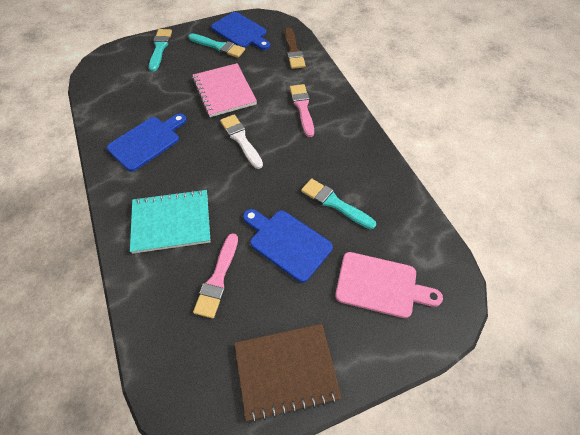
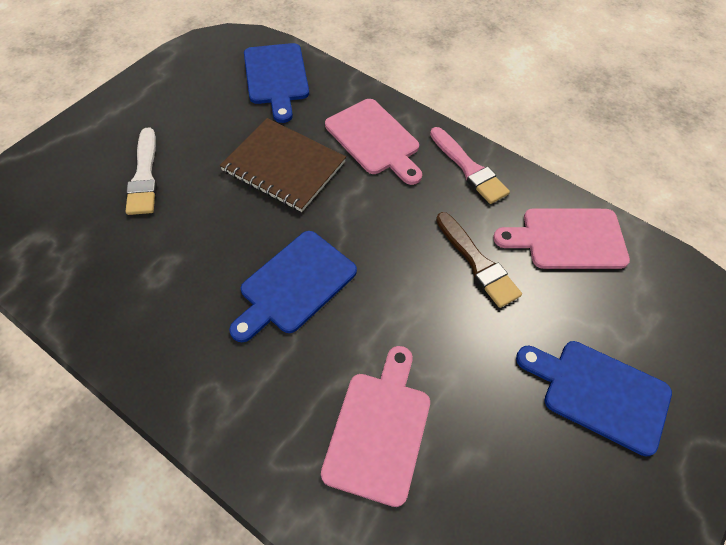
pink brush: [193,233,238,319] [290,84,314,137] = 2 -> [430,127,510,204] = 1
pink cutting board: [335,252,443,318] = 1 -> [321,346,430,507] [325,99,422,185] [493,208,630,269] = 3
pink notebook: [192,63,257,117] = 1 -> none = 0
turquoise brush: [149,29,172,72] [188,33,245,58] [301,178,376,229] = 3 -> none = 0
turquoise notebook: [130,189,211,254] = 1 -> none = 0

